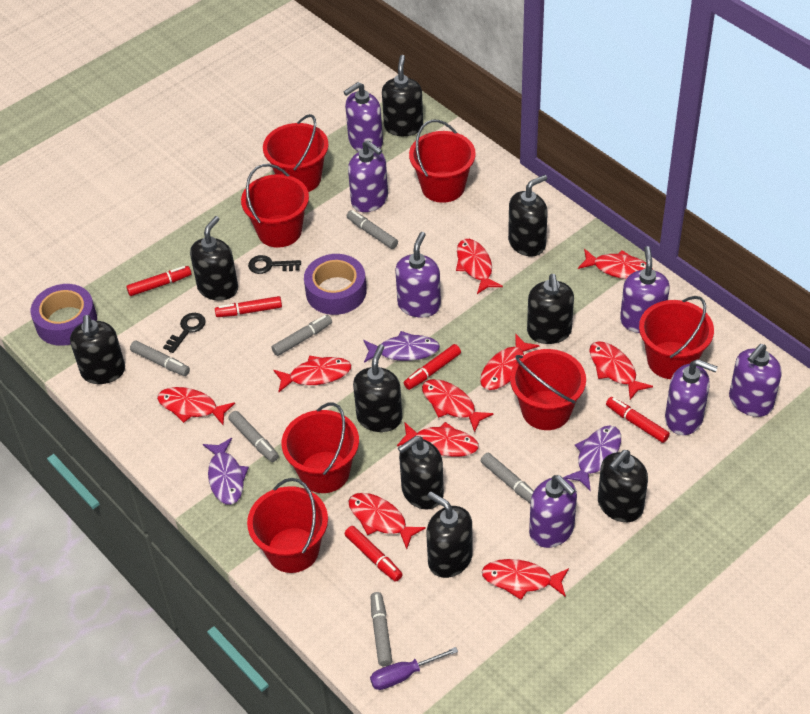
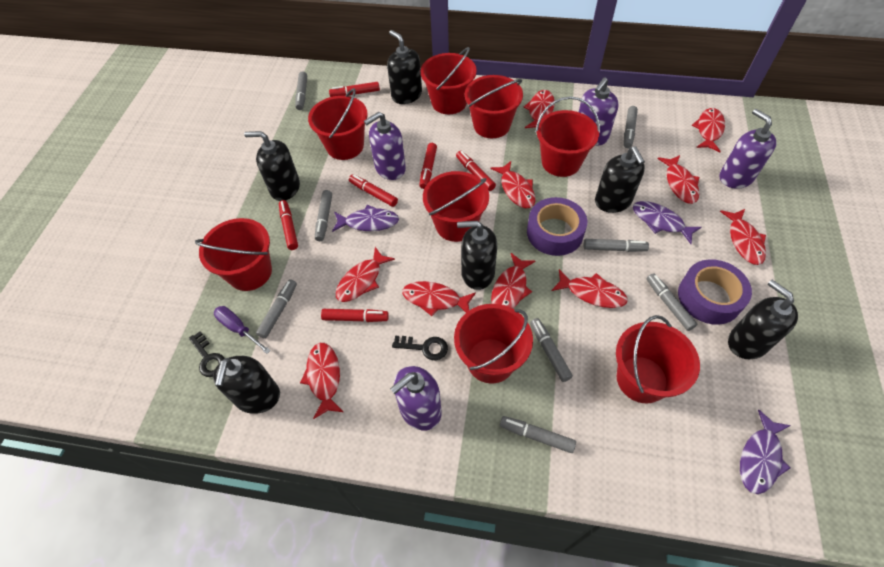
black soap dispenser: [70,315,125,384] [190,216,238,301] [353,344,402,432] [382,55,423,136] [398,436,444,509] [426,491,473,578] [508,175,548,256] [527,274,574,344] [598,450,648,522] = 9 -> [213,356,280,414] [244,131,300,201] [387,30,422,104] [457,221,497,290] [595,146,645,213] [728,280,798,359] = 6
grey marker: [130,340,190,376] [228,411,279,462] [272,315,332,356] [347,210,398,249] [371,592,392,666] [481,453,534,504] = 6 -> [256,279,297,339] [295,72,307,110] [315,190,332,241] [500,416,576,453] [530,318,573,382] [584,239,649,252] [624,106,638,148] [647,273,697,331] = 8
purple soap dispenser: [343,82,383,152] [348,140,388,212] [395,232,441,317] [529,475,577,548] [620,246,670,333] [665,359,718,435] [729,344,782,417] = 7 -> [364,112,406,180] [390,366,441,431] [579,77,619,146] [720,109,777,189] = 4
red bucket: [241,164,309,248] [247,478,328,573] [263,114,329,192] [281,403,359,493] [409,120,476,203] [510,349,586,430] [639,296,714,379] = 7 -> [195,218,272,291] [308,88,368,160] [421,47,477,114] [423,171,489,242] [454,304,533,384] [465,75,523,138] [535,96,600,177] [616,315,700,403] = 8
red marker: [126,266,192,296] [215,296,282,317] [345,526,403,582] [404,344,461,390] [606,397,670,443] = 5 -> [279,200,298,250] [321,309,389,322] [329,82,380,97] [349,174,398,207] [419,143,437,189] [456,151,496,191] = 6

